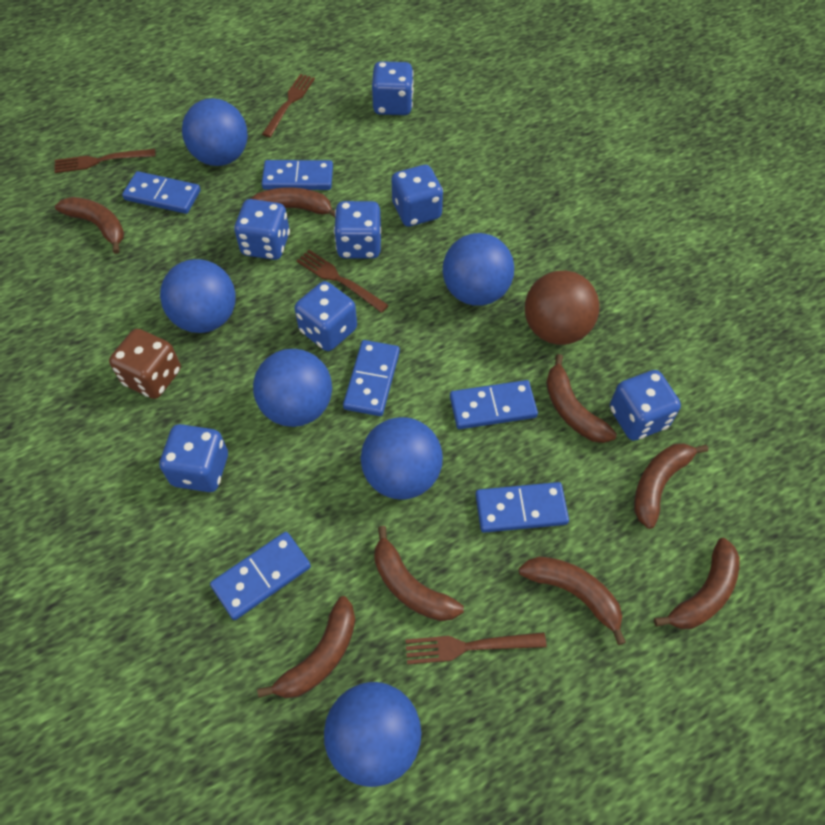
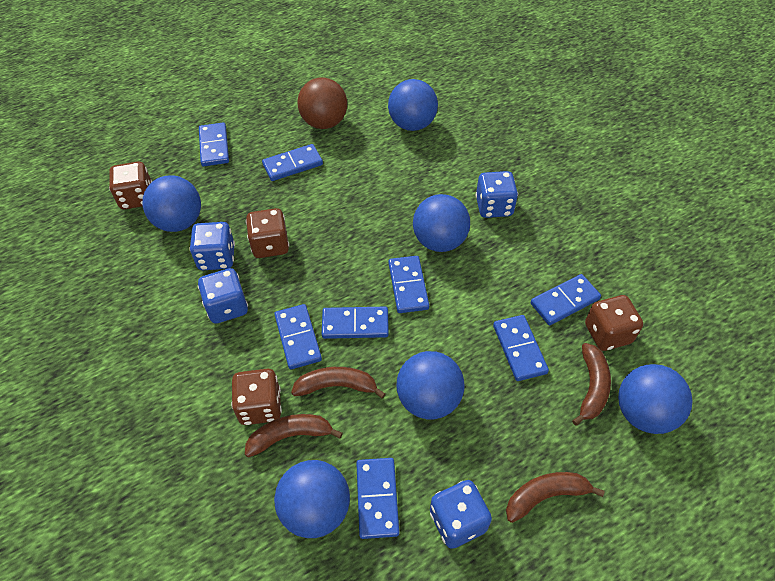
blue dice: [160,424,228,492] [234,199,290,260] [295,281,357,351] [334,201,381,258] [372,61,414,115] [391,165,443,227] [610,370,681,441] = 7 -> [189,222,235,270] [198,268,248,324] [430,480,492,549] [475,171,518,218] = 4
blue domino: [122,171,201,214] [210,532,311,620] [262,160,333,190] [343,340,400,416] [450,380,538,429] [475,482,569,533] = 6 -> [199,122,229,166] [262,144,323,181] [274,304,322,369] [322,307,389,339] [356,458,399,539] [388,256,429,313] [493,315,549,381] [531,274,601,325] = 8
brown banana: [55,197,124,254] [250,187,335,218] [257,596,355,698] [374,526,464,621] [519,557,626,645] [546,354,617,443] [634,443,708,529] [654,538,740,629] = 8 -> [245,414,343,458] [291,367,385,399] [506,472,605,523] [572,343,611,426] = 4
brown dice: [109,329,181,399] = 1 -> [109,162,152,209] [231,369,282,425] [246,208,289,258] [585,295,643,351] = 4
brown fork: [54,149,156,173] [262,74,315,137] [297,250,389,313] [405,632,547,664] = 4 -> none = 0

